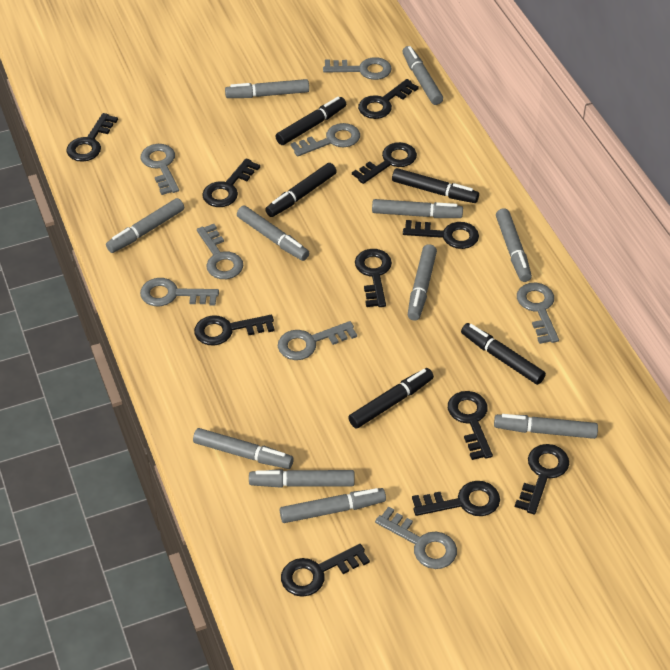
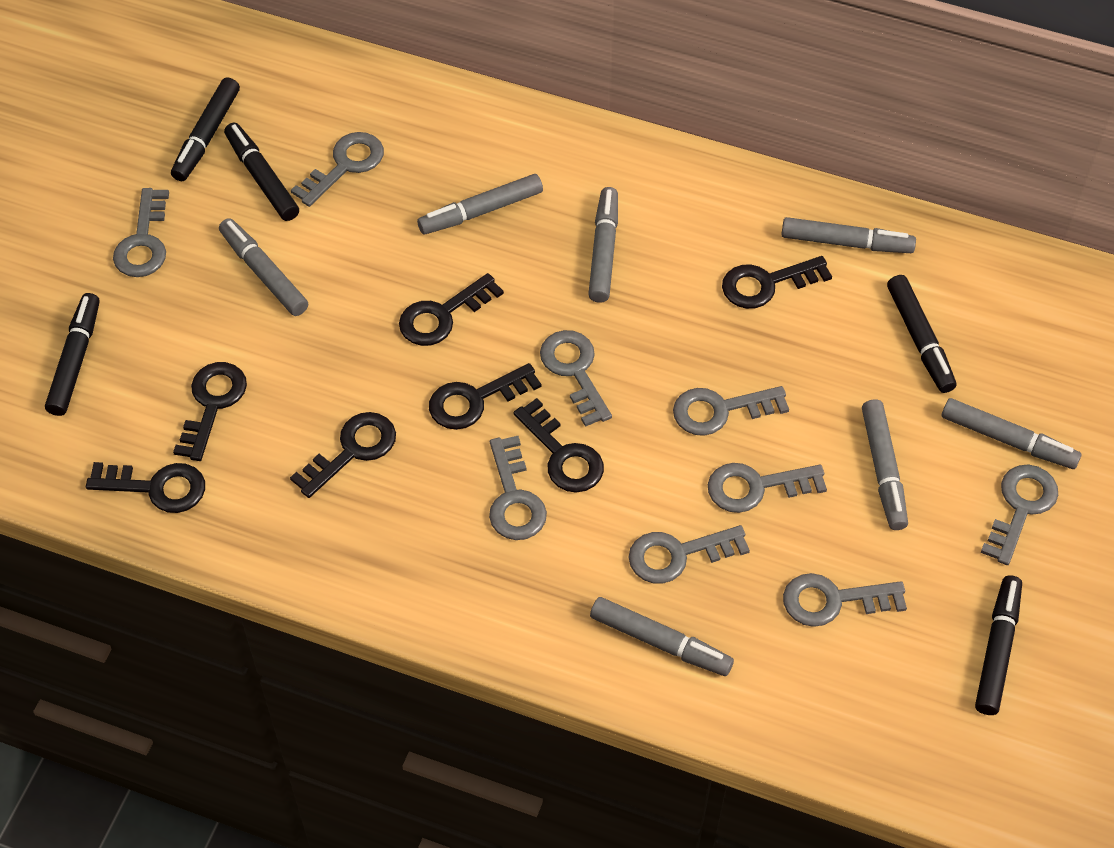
black key: [66,113,118,162] [194,315,275,346] [202,158,260,207] [281,544,370,597] [352,142,417,184] [355,249,392,307] [358,79,419,119] [403,220,479,249] [412,481,500,516] [448,391,493,460] [515,444,569,515] = 11 -> [86,462,205,513] [173,362,247,461] [290,412,396,498] [399,273,504,346] [429,363,542,430] [513,398,604,493] [722,256,832,309] = 7
grey key: [140,278,219,306] [141,144,179,195] [197,224,244,279] [278,321,357,360] [290,123,360,157] [323,57,392,80] [375,506,457,569] [517,283,559,344] = 8 -> [113,188,169,277] [291,132,384,207] [489,436,547,540] [540,330,612,427] [629,525,750,584] [673,386,789,436] [708,463,827,513] [783,573,907,627] [980,464,1058,565] = 9
grey marker: [106,198,184,253] [193,428,294,469] [225,79,309,98] [237,206,309,261] [249,469,355,488] [280,488,386,523] [372,199,463,218] [403,46,443,105] [408,244,437,321] [494,414,598,439] [496,208,532,282] = 11 -> [219,218,308,316] [417,174,543,235] [588,187,618,303] [590,597,734,676] [781,217,916,253] [862,399,908,530] [942,398,1082,469] = 7

